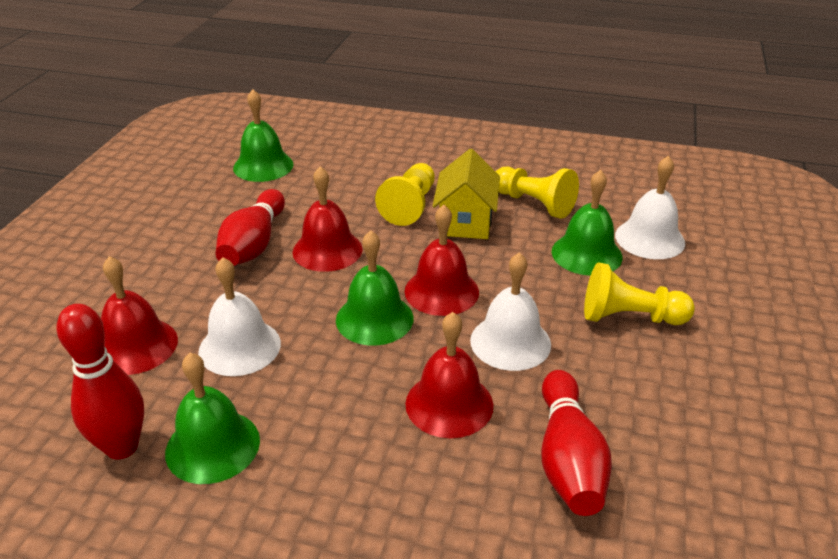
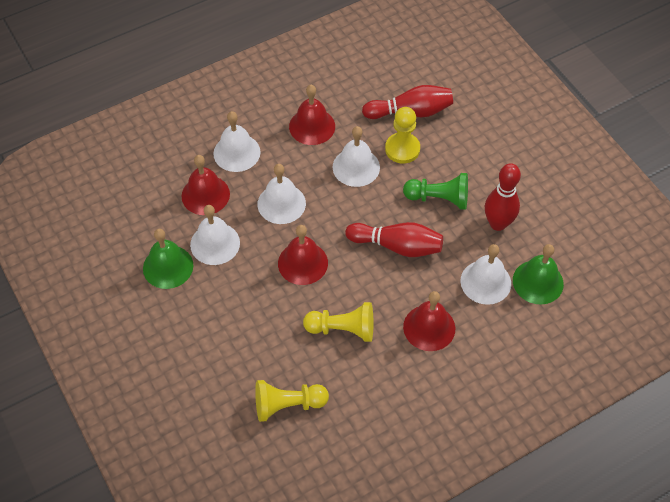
green bell: [165,353,260,484] [233,89,294,182] [336,230,414,346] [551,170,623,276] = 4 -> [143,229,193,289] [513,244,564,305] = 2
green pawn: none = 0 -> [403,173,468,210] = 1
white bell: [198,257,281,376] [470,252,551,371] [615,156,685,259] = 3 -> [190,205,240,265] [213,111,261,172] [257,164,306,224] [333,126,380,187] [460,244,511,305] = 5
yellow house: [433,149,500,239] = 1 -> none = 0

